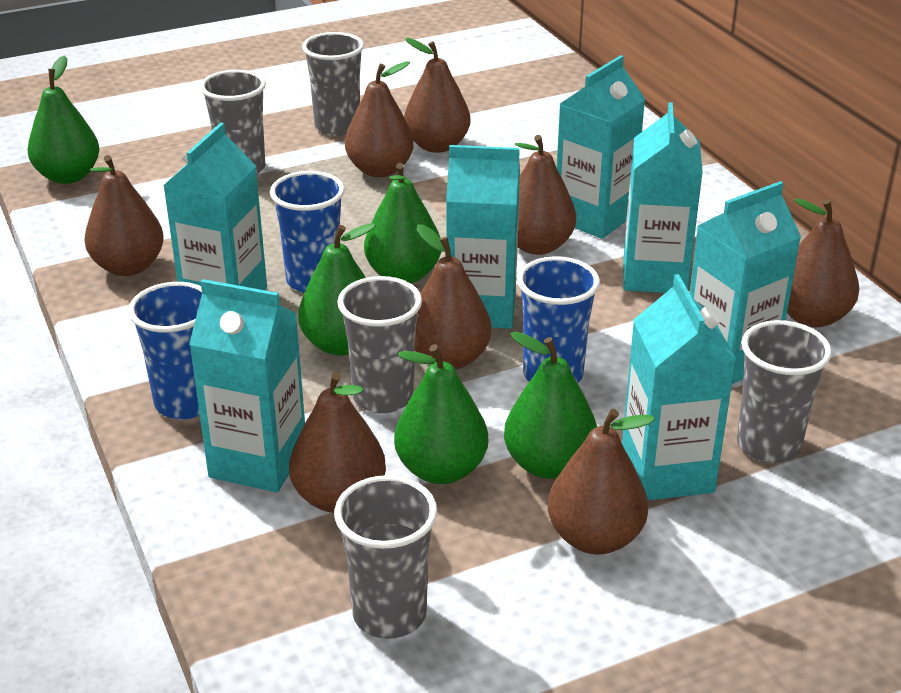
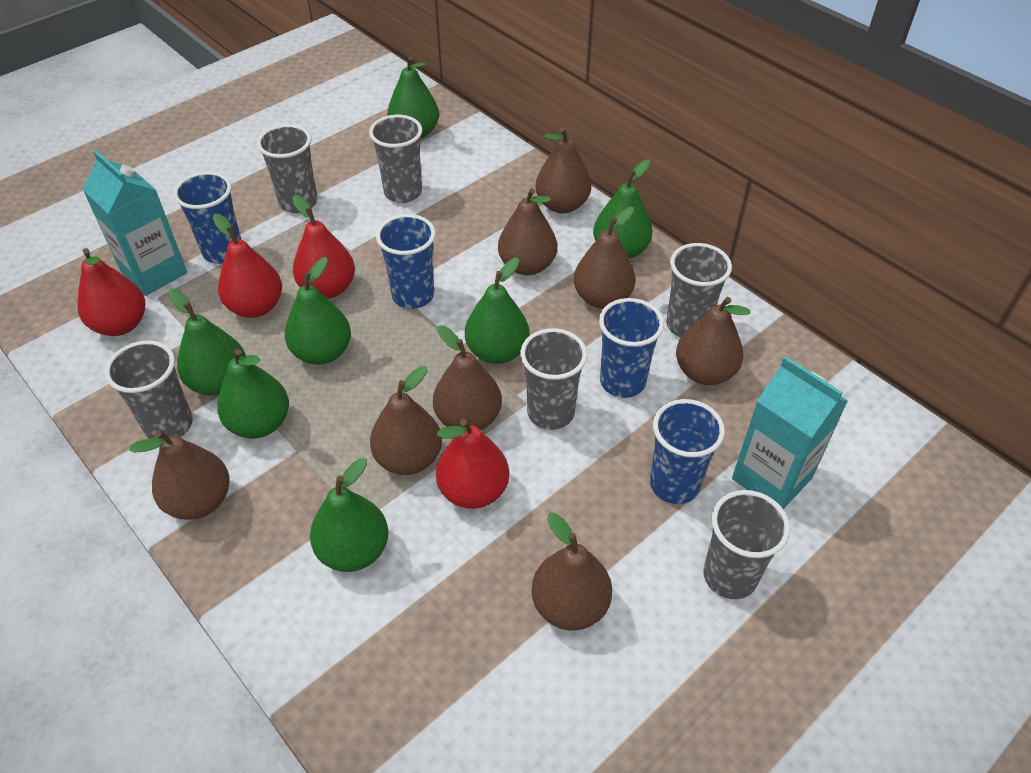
blue cup: [128,282,202,419] [270,171,345,293] [517,256,600,383] = 3 -> [173,172,241,264] [376,214,436,309] [599,298,664,398] [650,399,725,504] = 4
green pear: [27,56,99,184] [298,223,376,356] [364,163,441,283] [394,344,488,484] [504,331,597,479] = 5 -> [168,289,246,396] [217,349,289,439] [285,257,351,365] [310,458,388,572] [387,56,439,139] [465,258,529,364] [593,159,652,259] = 7
grey cup: [200,70,266,174] [302,32,364,136] [334,475,437,639] [337,276,422,413] [737,320,832,463] = 5 -> [105,340,193,440] [257,124,318,213] [369,115,423,203] [520,328,587,430] [666,243,732,337] [703,490,790,599] = 6
red pear: none = 0 -> [77,248,145,336] [213,214,282,318] [293,195,355,299] [436,419,509,509] = 4
turquoise carton: [163,122,267,290] [189,279,305,492] [446,145,520,329] [557,55,645,239] [622,274,736,500] [623,102,703,293] [689,181,801,384] = 7 -> [82,150,187,296] [732,356,848,509] = 2

